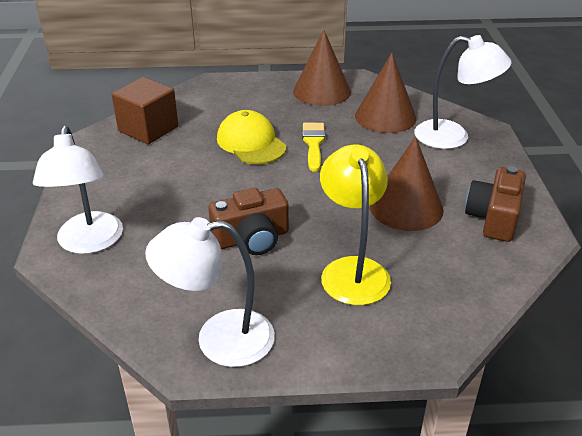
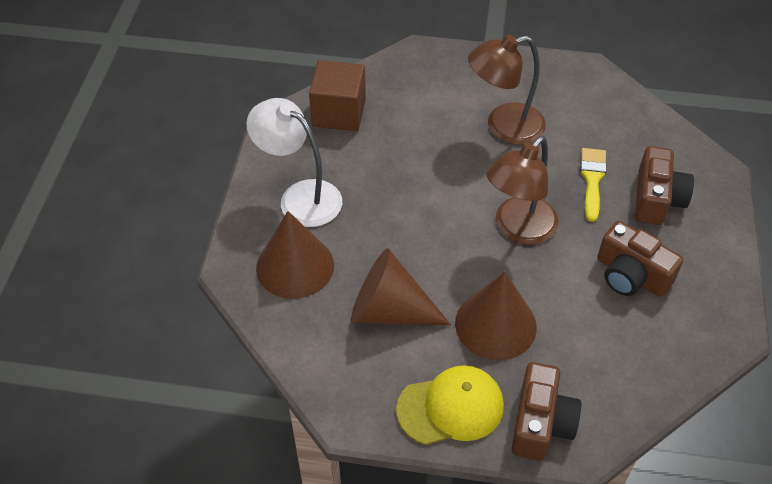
brown camera: [209,188,289,255] [465,166,526,242] = 2 -> [512,362,581,461] [597,221,683,297] [635,146,694,225] = 3
brown lamp: none = 0 -> [468,35,546,145] [487,136,559,245] = 2
white lamp: [33,126,123,254] [145,217,275,367] [414,35,512,149] = 3 -> [246,98,342,227] = 1
yellow lamp: [320,144,391,305] = 1 -> none = 0

